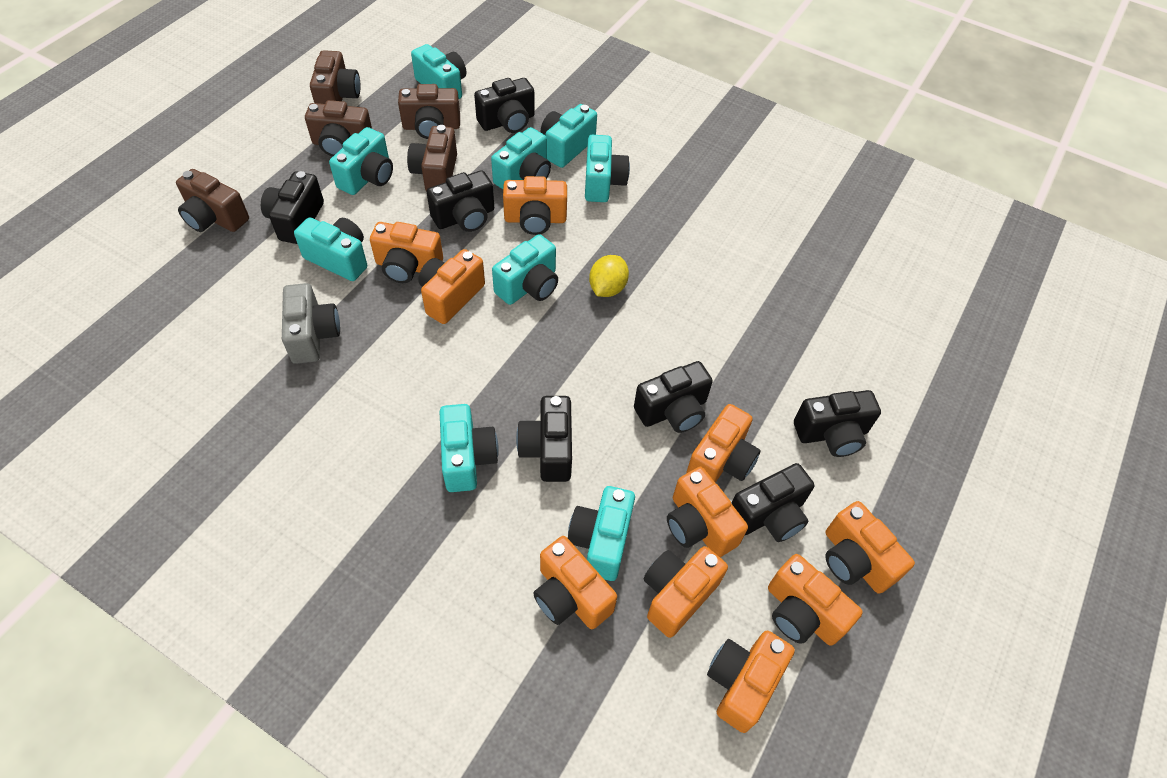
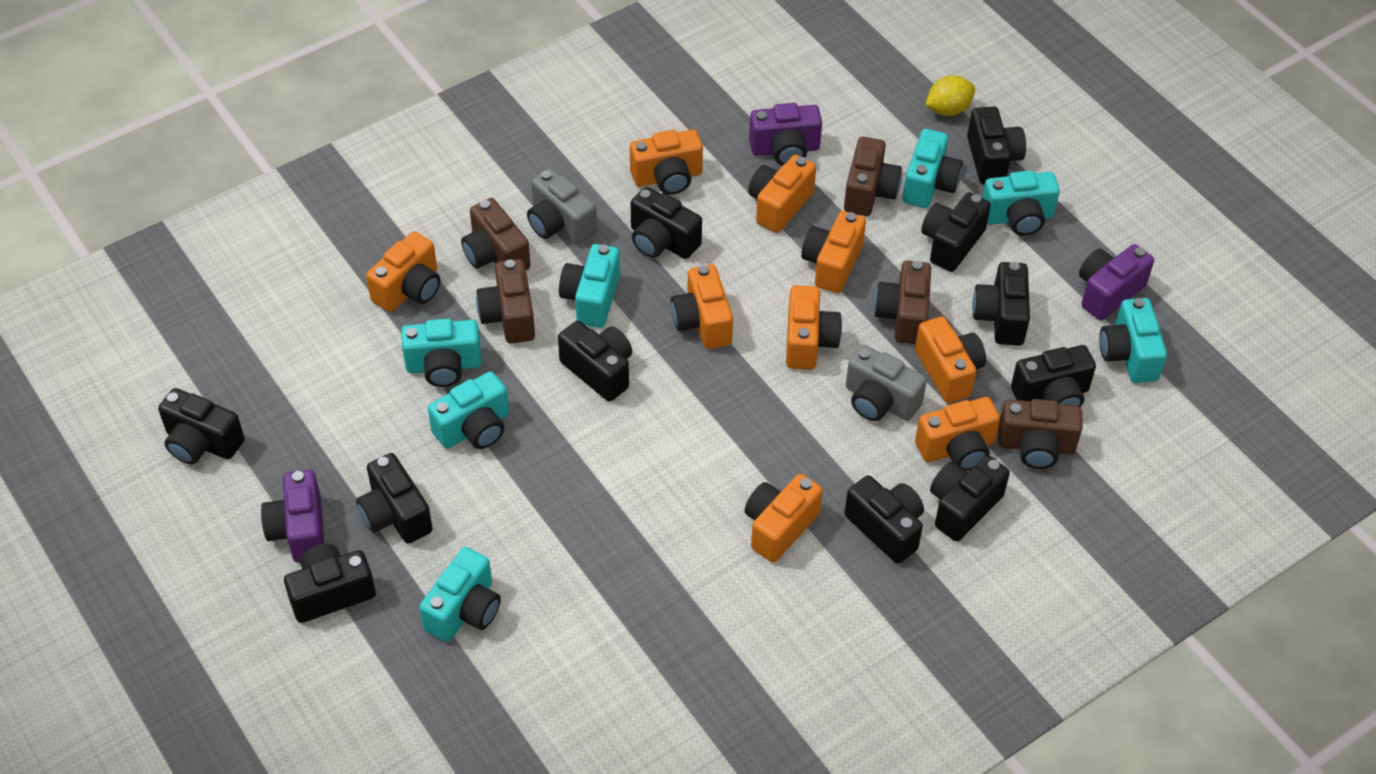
black camera: [261,171,324,244] [427,170,494,232] [474,78,535,133] [516,396,572,482] [634,361,713,433] [731,463,815,542] [794,390,881,457] = 7 -> [158,388,245,465] [284,544,376,623] [356,453,433,544] [558,321,632,402] [631,187,702,259] [845,475,924,564] [921,192,991,272] [930,455,1010,541] [967,106,1026,184] [972,262,1030,346] [1011,345,1096,407] = 11
grey camera: [282,283,340,364] = 1 -> [527,168,597,245] [846,345,927,421] = 2
orange camera: [370,222,443,283] [418,249,485,324] [503,176,567,235] [533,536,617,629] [644,546,728,638] [667,467,748,557] [686,404,761,483] [707,631,795,733] [768,554,863,646] [825,501,915,594] = 10 -> [366,231,440,312] [630,130,703,195] [671,264,733,349] [745,474,823,562] [748,155,816,233] [786,285,842,370] [801,211,866,293] [915,316,986,403] [915,397,1000,471] = 9
purple camera: none = 0 -> [261,470,324,563] [749,103,822,166] [1079,244,1154,320] = 3
turquoise camera: [294,217,367,281] [329,127,393,195] [411,44,466,99] [439,404,499,492] [491,127,551,189] [492,234,558,305] [541,104,597,168] [568,486,635,581] [585,135,630,202] = 9 -> [401,319,482,387] [419,547,501,642] [428,371,509,449] [559,244,620,328] [902,129,963,208] [982,170,1060,236] [1099,298,1167,383] = 7

